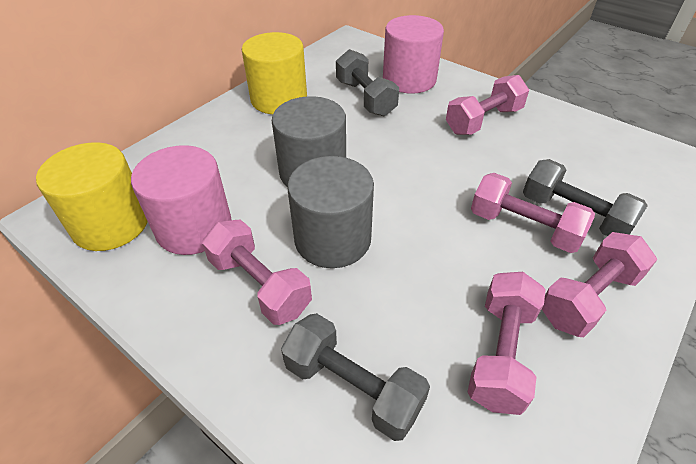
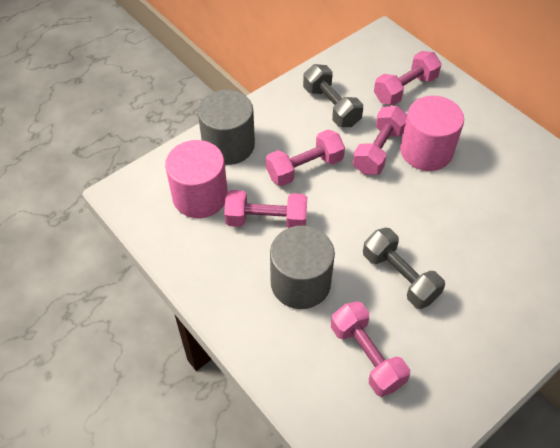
grey dumbbell: [281,313,430,441] [336,49,399,117] [523,159,648,236] = 3 -> [303,64,363,127] [363,228,445,309] = 2
yellow cylinder: [36,142,148,251] [242,32,307,114] = 2 -> none = 0

